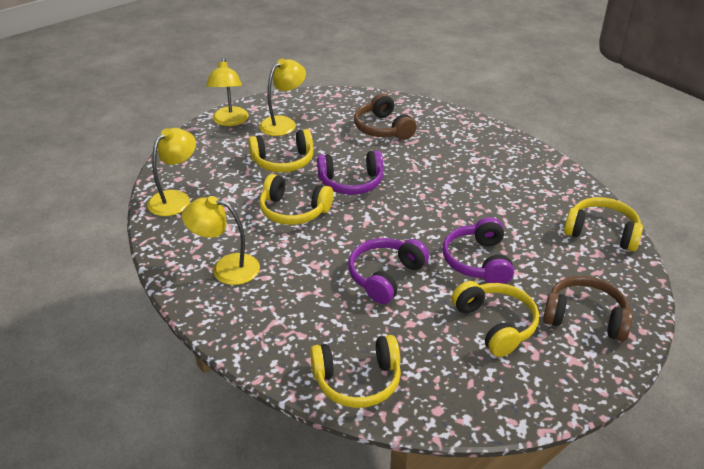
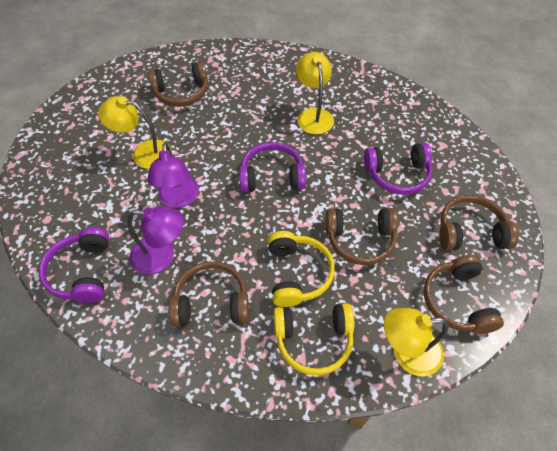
brown headphones: [354,93,417,140] [543,276,633,341] = 2 -> [148,61,208,107] [169,261,249,327] [325,208,398,265] [423,255,504,334] [439,195,519,251] = 5
purple lamp: none = 0 -> [128,206,184,274] [147,142,199,208] = 2
yellow headphones: [248,129,313,172] [259,174,333,225] [310,335,401,408] [452,281,539,357] [564,197,643,252] = 5 -> [268,231,335,307] [274,303,354,376] = 2
yellow lamp: [147,128,196,216] [182,196,260,285] [206,58,249,126] [259,58,306,136] = 4 -> [98,96,171,169] [296,52,334,135] [384,308,448,376] = 3

